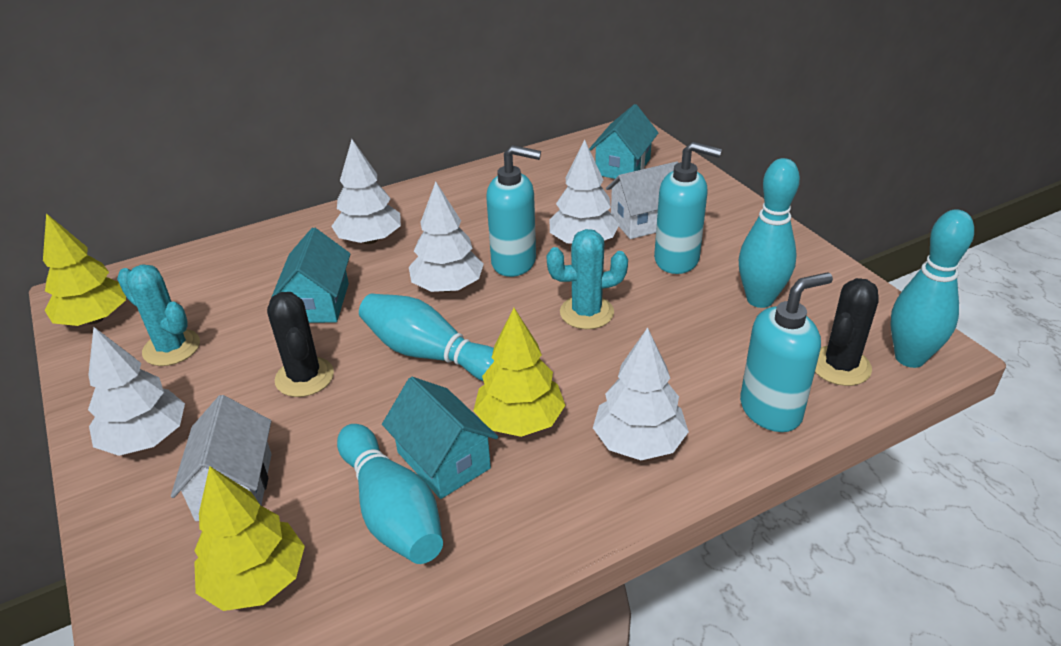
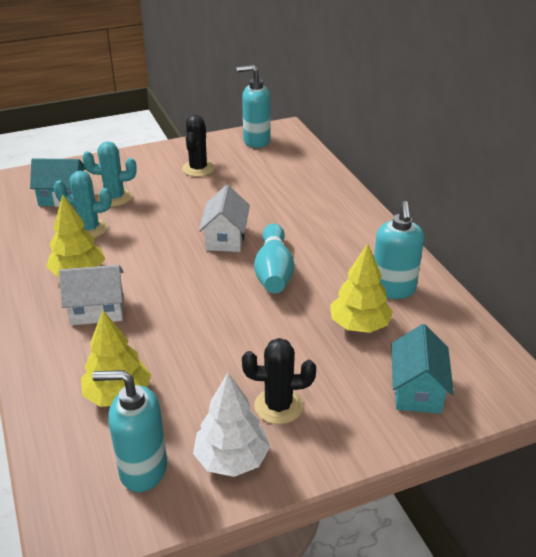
turquoise bowling pin: [337,424,443,564] [359,293,494,381] [739,158,800,308] [890,209,974,368] = 4 -> [254,224,295,293] = 1
turquoise house: [272,227,350,323] [382,377,498,499] [589,104,658,179] = 3 -> [30,158,86,207] [391,324,454,414] = 2
white tree: [88,327,185,456] [331,139,401,244] [409,182,484,292] [550,139,620,244] [593,327,689,460] = 5 -> [193,373,270,477] = 1

